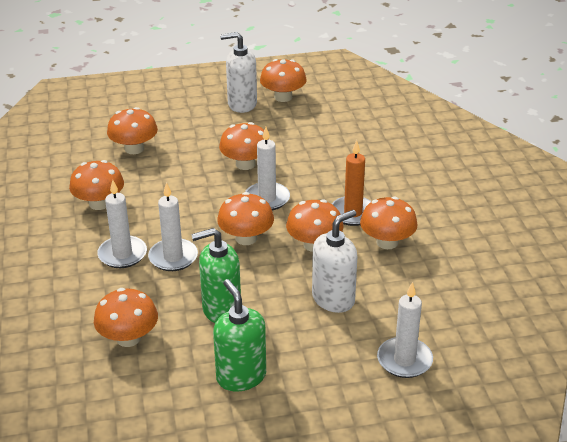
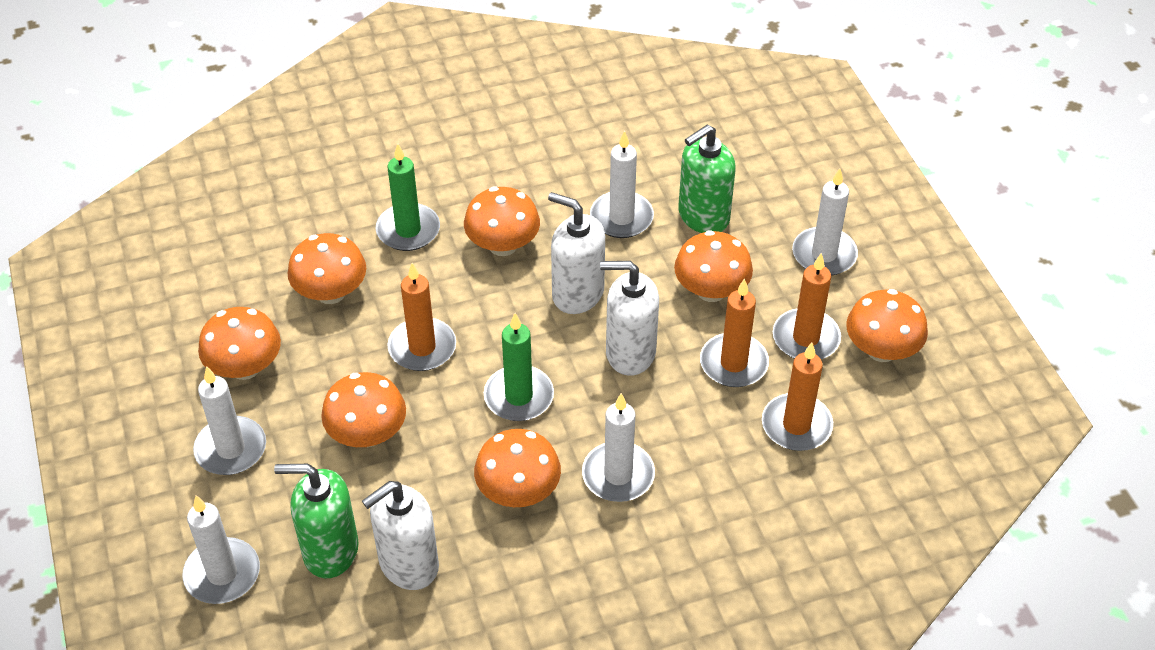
green candle: none = 0 -> [376,144,440,251] [484,313,554,421] = 2
orange candle: [332,140,372,226] = 1 -> [387,263,456,371] [700,278,769,387] [762,342,833,451] [773,253,841,359] = 4
orange mushroom: [69,160,124,210] [94,288,158,347] [107,107,158,154] [217,192,274,245] [219,122,264,170] [260,59,307,102] [286,199,344,252] [360,196,418,249] = 8 -> [198,307,281,380] [288,233,366,304] [321,372,406,447] [464,187,540,256] [474,429,561,507] [674,230,753,302] [846,289,928,362] = 7
white candle: [97,180,147,268] [148,182,198,271] [245,127,290,210] [377,282,433,378] = 4 -> [182,495,260,604] [193,366,266,475] [582,393,655,502] [590,130,654,238] [792,168,858,276] = 5
white soap dispenser: [220,32,257,113] [312,210,357,313] = 2 -> [362,481,439,590] [548,192,605,314] [600,261,659,376] = 3

